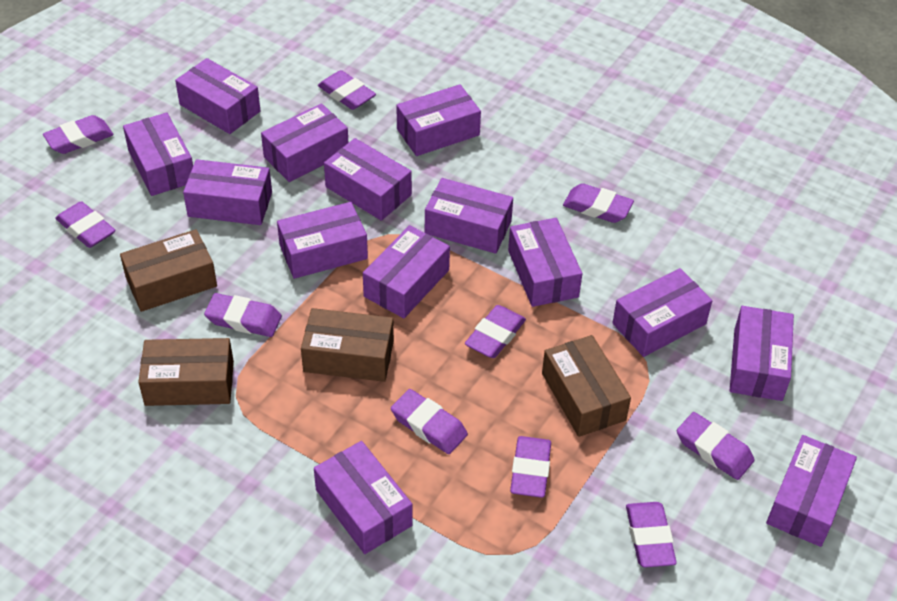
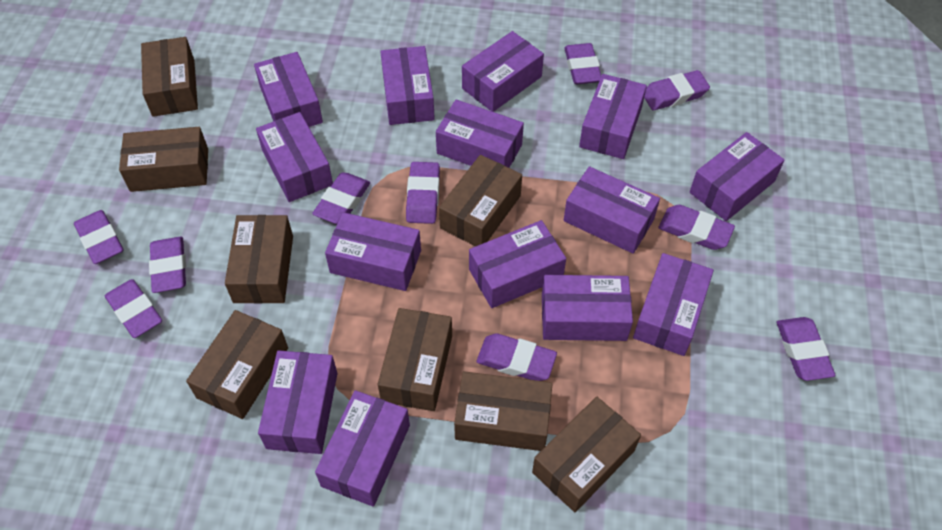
brown box: [120,229,217,312] [138,338,234,406] [301,308,394,382] [542,335,631,437] = 4 -> [119,127,208,192] [141,37,198,117] [186,310,288,419] [225,215,293,304] [378,308,452,411] [439,155,522,246] [454,371,552,451] [532,397,641,512] = 8

